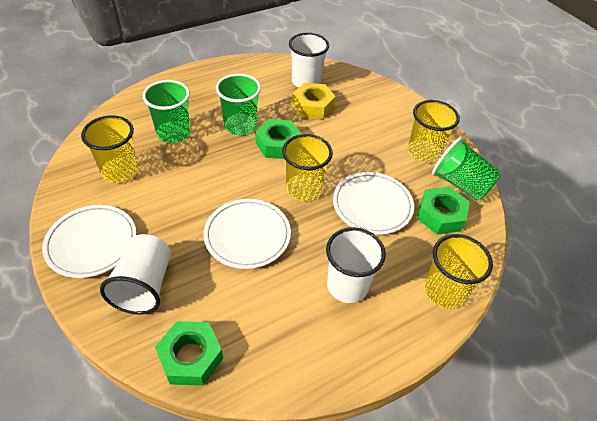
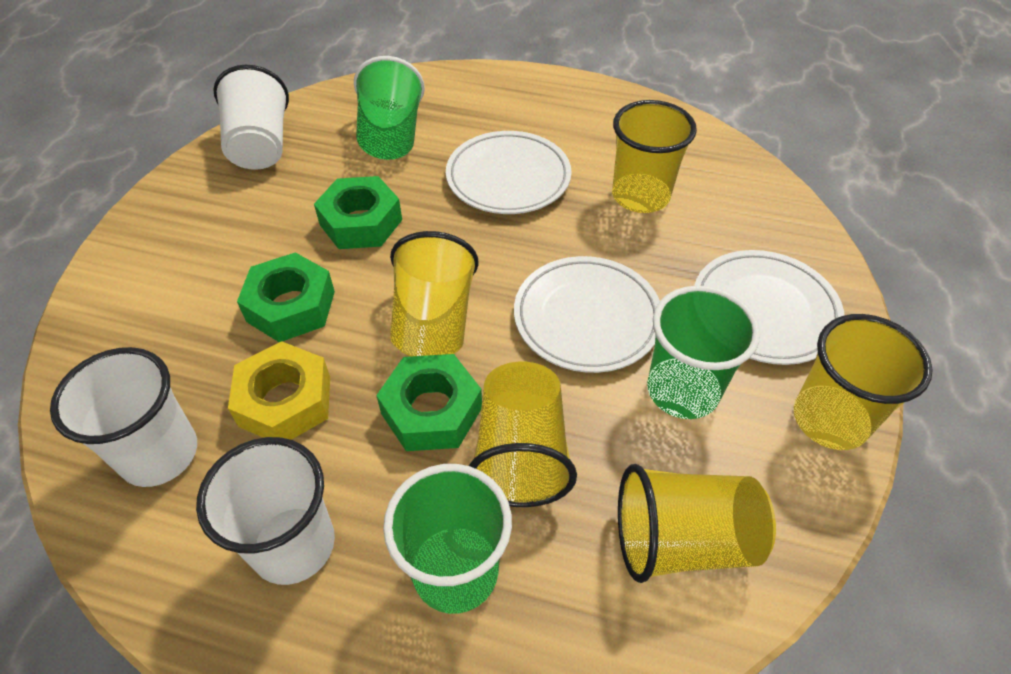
yellow cup: [81,115,138,183] [282,134,333,201] [408,100,460,163] [424,234,493,309] = 4 -> [390,231,479,356] [469,362,577,507] [612,100,697,213] [618,464,776,583] [794,314,933,450] = 5

